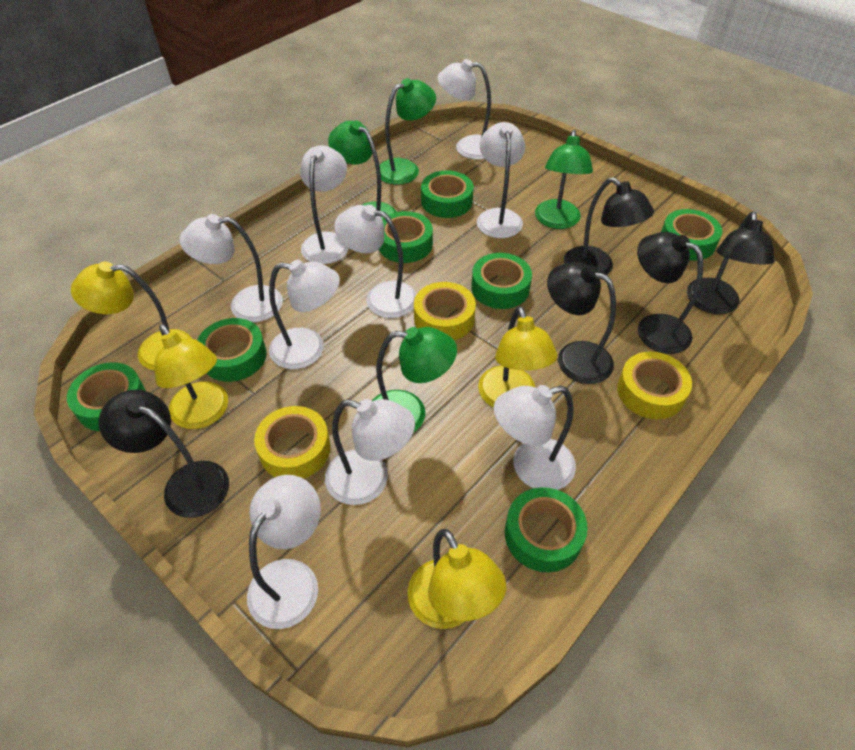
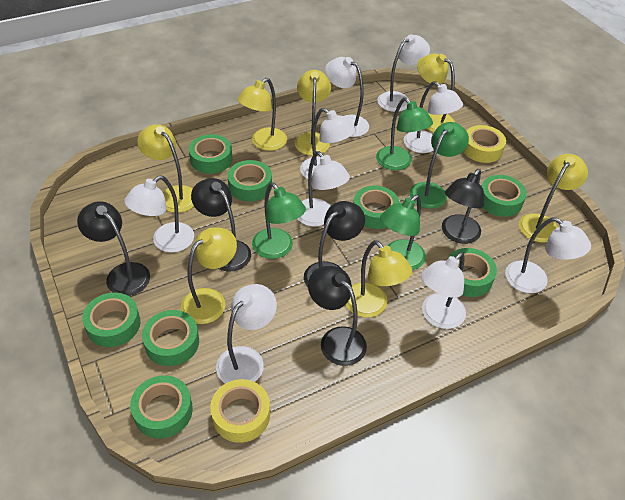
green tape: [67,362,146,431] [197,318,266,382] [379,211,433,263] [421,171,473,218] [471,253,532,309] [505,487,588,572] [661,209,722,261] = 7 -> [82,293,141,347] [130,375,193,439] [142,310,199,366] [189,134,233,174] [228,160,272,202] [354,186,399,229] [449,248,497,297] [482,175,527,217] = 8
yellow lamp: [71,262,192,371] [154,324,228,429] [408,529,506,629] [478,306,557,408] = 4 -> [137,124,194,213] [181,227,237,324] [237,78,287,151] [295,70,331,156] [346,240,412,317] [417,54,455,132] [519,154,588,243] = 7
yellow tape: [254,406,331,478] [414,282,476,340] [617,352,692,419] = 3 -> [210,379,270,443] [463,125,506,163] = 2

